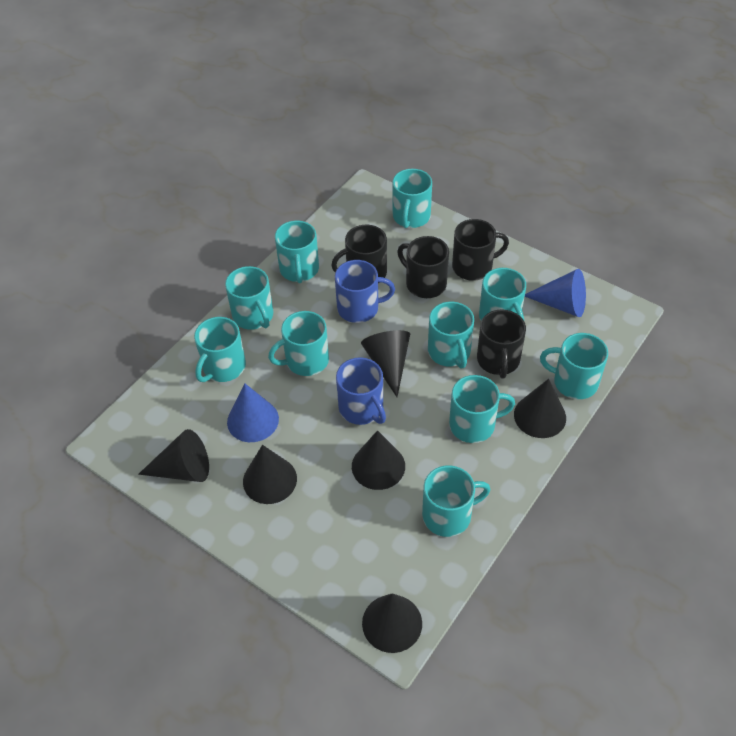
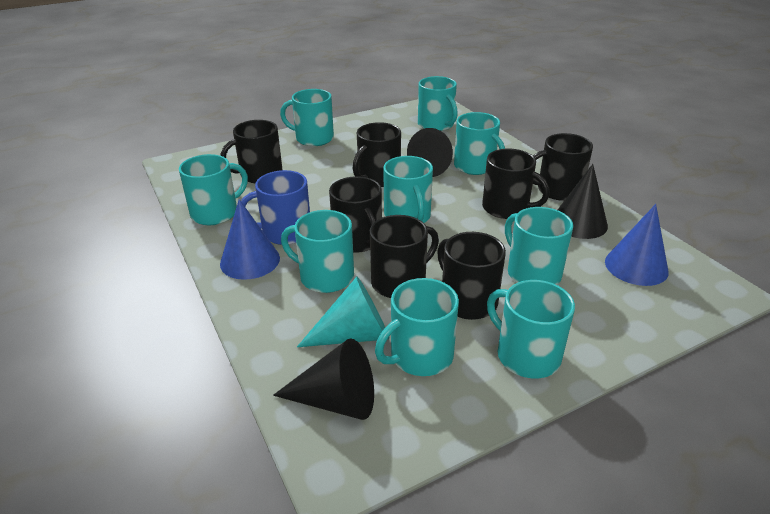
black cone: [138,429,209,482] [243,445,297,504] [352,430,405,490] [361,330,410,397] [362,593,422,653] [514,379,566,438] = 6 -> [273,338,374,420] [407,128,453,177] [558,164,608,239] = 3
black mug: [331,225,387,283] [397,236,449,298] [452,219,509,281] [477,309,526,379] = 4 -> [221,120,283,183] [329,176,382,253] [353,122,401,187] [370,215,439,298] [437,232,506,320] [482,149,550,219] [533,133,593,201] = 7
blue mug: [335,260,395,323] [336,357,386,425] = 2 -> [241,170,310,245] = 1
turquoise cone: none = 0 -> [297,277,389,347] = 1
turquoise mug: [194,317,246,382] [225,266,273,330] [268,311,329,376] [275,221,319,283] [392,169,432,228] [422,465,491,537] [428,302,474,369] [449,375,515,443] [479,268,526,321] [540,333,608,399] = 10 -> [179,154,248,225] [280,89,334,146] [281,210,354,293] [375,278,459,376] [383,156,433,223] [418,76,458,131] [454,112,505,175] [487,280,575,379] [505,207,573,285] = 9

